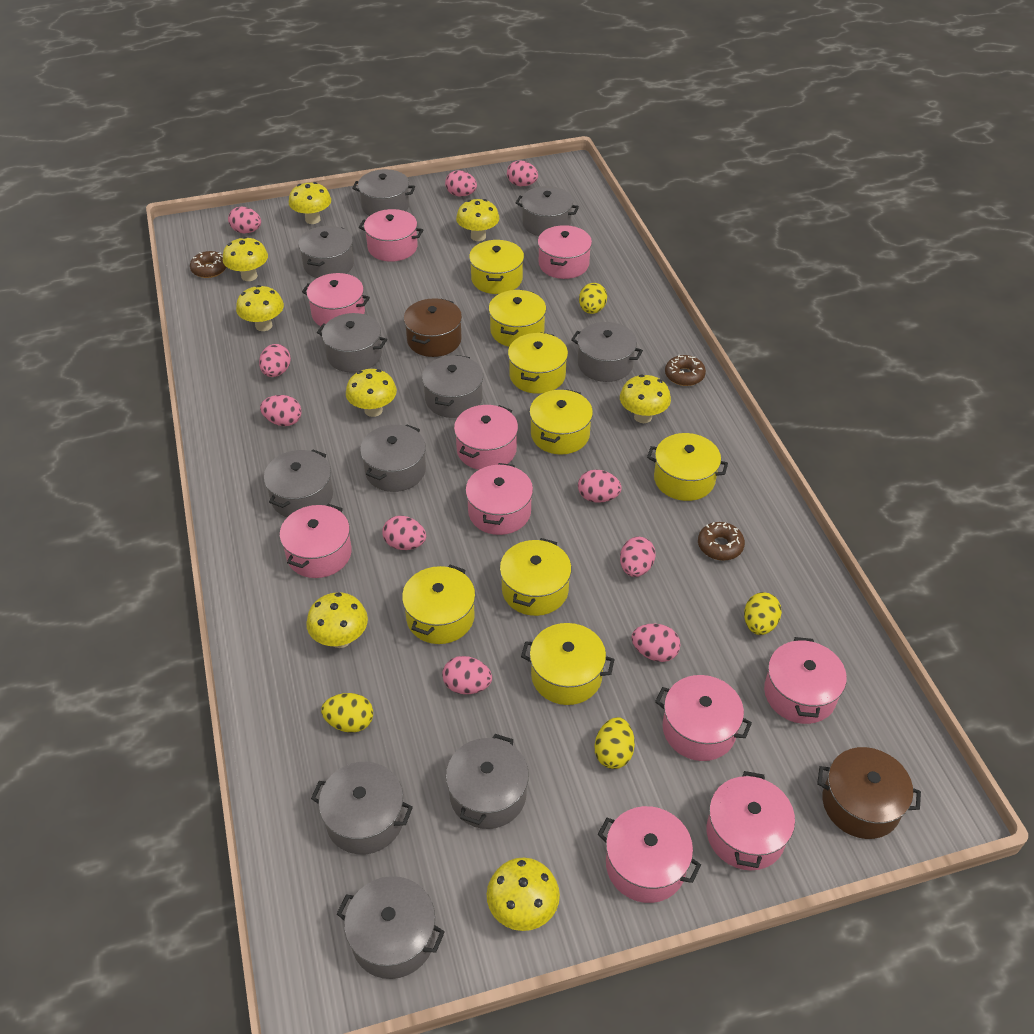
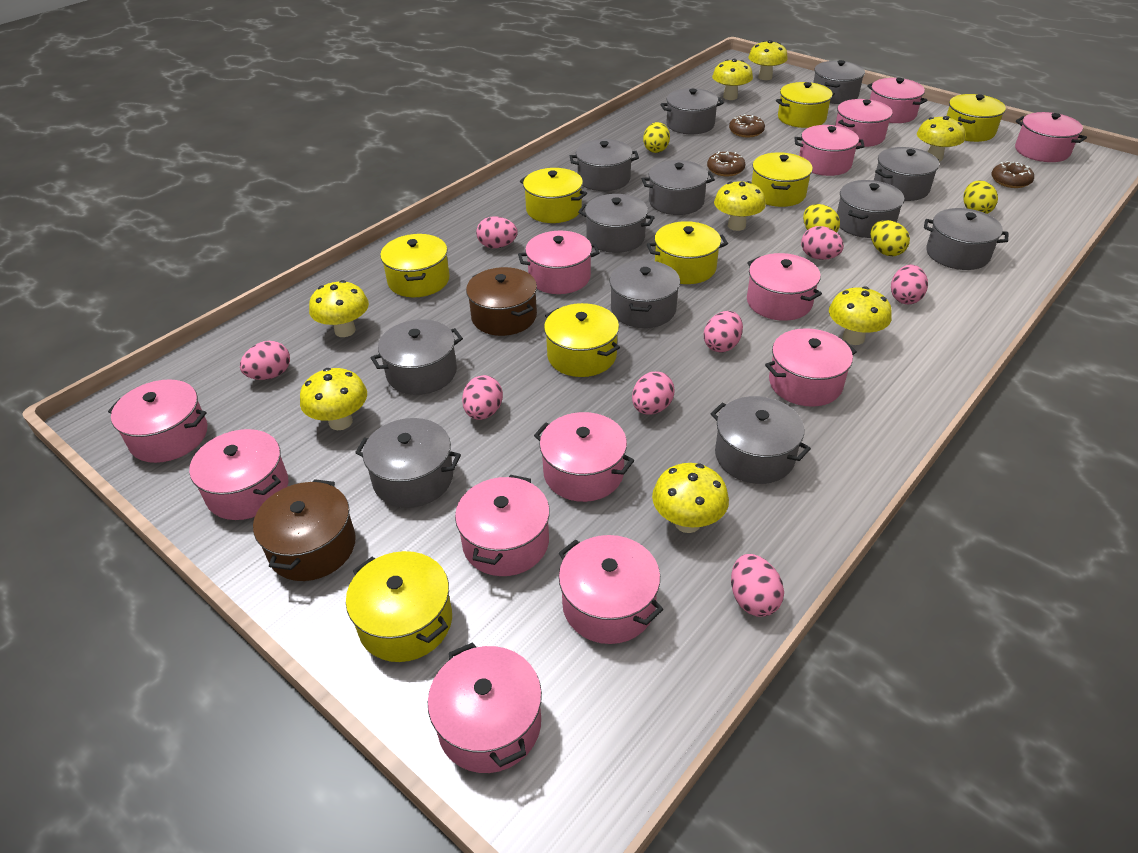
grey pot: [264,450,333,517] [298,226,354,278] [311,762,413,855] [317,313,387,373] [337,876,445,979] [352,169,415,216] [360,424,426,492] [422,355,483,418] [446,734,529,829] [516,186,579,236] [571,322,643,382] = 11 -> [355,418,461,508] [371,319,463,395] [570,139,639,191] [578,194,655,253] [610,260,680,328] [642,160,715,215] [661,88,724,134] [710,396,811,484] [813,60,865,104] [837,180,904,238] [874,147,939,201] [924,208,1008,270] = 12
pink egg: [228,207,261,233] [259,344,291,377] [260,395,302,426] [382,516,426,550] [442,656,492,694] [445,170,477,197] [507,160,538,186] [578,470,622,503] [620,537,656,577] [631,624,681,662] = 10 -> [240,341,290,380] [462,375,503,420] [476,216,518,248] [632,372,675,414] [704,311,743,352] [731,554,784,617] [801,226,844,260] [891,265,928,304] = 8
pink pot: [280,504,352,578] [302,273,370,326] [359,209,423,262] [454,405,518,470] [465,463,533,535] [538,225,592,279] [598,806,701,903] [655,675,752,761] [706,771,795,870] [764,637,847,724] = 10 -> [108,379,207,463] [189,429,288,520] [428,642,542,773] [455,475,550,576] [518,231,600,294] [534,412,634,502] [559,535,663,644] [747,253,822,321] [765,328,857,407] [795,125,865,176] [835,99,893,147] [867,78,928,123] [1015,112,1087,162] = 13

